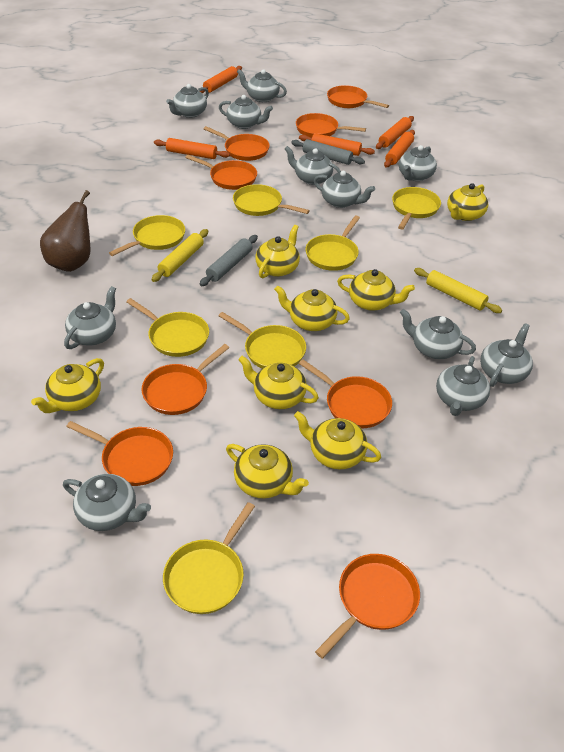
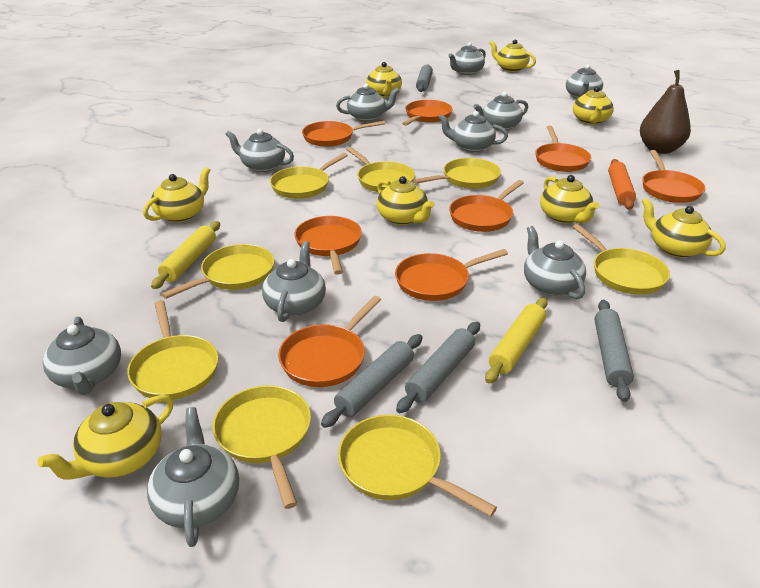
grey rolling pin: [200,235,258,286] [291,139,365,165] = 2 -> [321,334,422,428] [396,322,480,413] [416,65,433,92] [595,300,634,402] = 4
grey teapot: [63,474,151,531] [64,286,116,349] [166,84,209,118] [219,95,273,129] [237,69,287,102] [285,146,341,185] [314,171,375,208] [399,145,437,181] [400,309,476,359] [436,356,490,416] [480,323,533,387] = 11 -> [43,316,121,395] [147,407,239,547] [226,129,294,172] [262,241,326,322] [336,84,400,121] [438,111,508,152] [448,42,486,75] [473,92,528,130] [524,226,586,299] [566,64,603,99] = 10
orange rolling pin: [154,138,230,159] [198,66,242,94] [299,133,375,156] [376,116,414,149] [384,130,415,167] = 5 -> [608,159,636,210] = 1
yellow pan: [109,215,185,256] [126,298,209,357] [163,502,255,614] [219,312,306,369] [233,184,310,216] [305,215,360,271] [392,187,441,230] = 7 -> [127,300,218,400] [161,244,274,299] [213,385,311,509] [270,153,348,199] [338,415,497,517] [346,147,415,192] [414,158,501,189] [573,224,670,295] = 8

